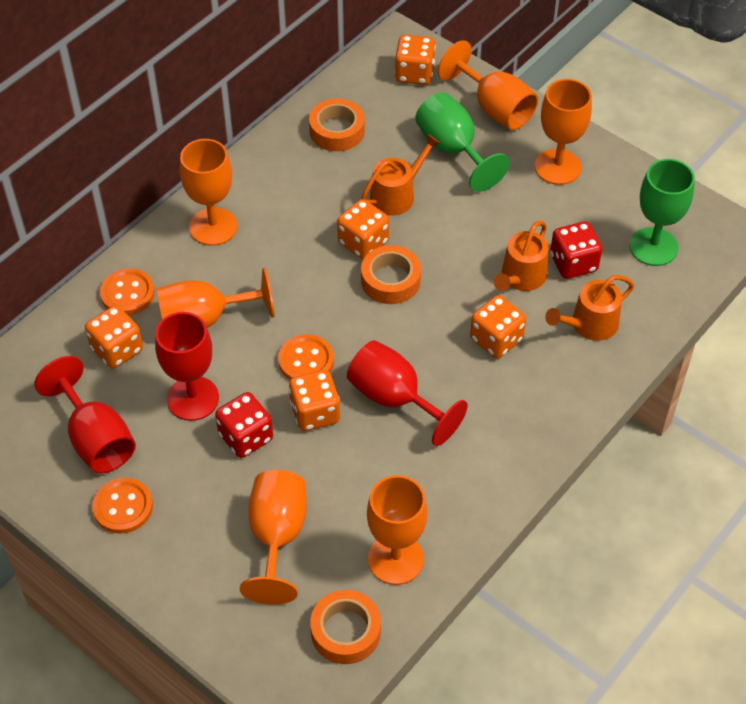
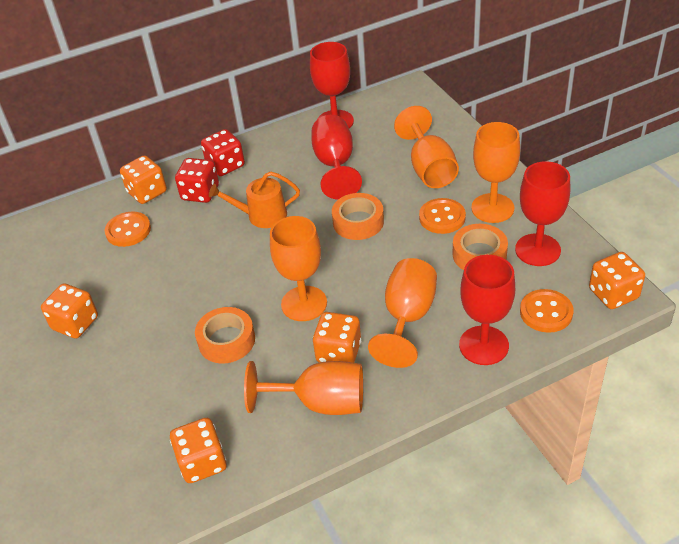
green goblet: [415,92,510,192] [629,159,695,266] = 2 -> none = 0
orange goblet: [156,268,274,328] [180,139,237,246] [240,470,307,605] [367,475,428,585] [438,40,538,130] [535,79,592,185] = 6 -> [244,361,363,415] [270,216,327,321] [368,258,437,368] [394,106,459,188] [471,122,520,223] = 5
orange watering can: [361,134,441,215] [494,221,549,291] [545,275,634,341] = 3 -> [209,172,300,228] = 1
red goblet: [34,356,136,473] [155,312,219,421] [347,340,468,446] = 3 -> [310,42,354,128] [311,115,362,199] [459,255,515,365] [515,161,570,266] = 4

